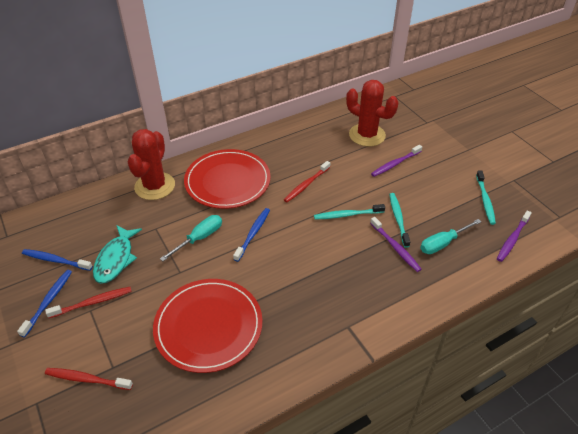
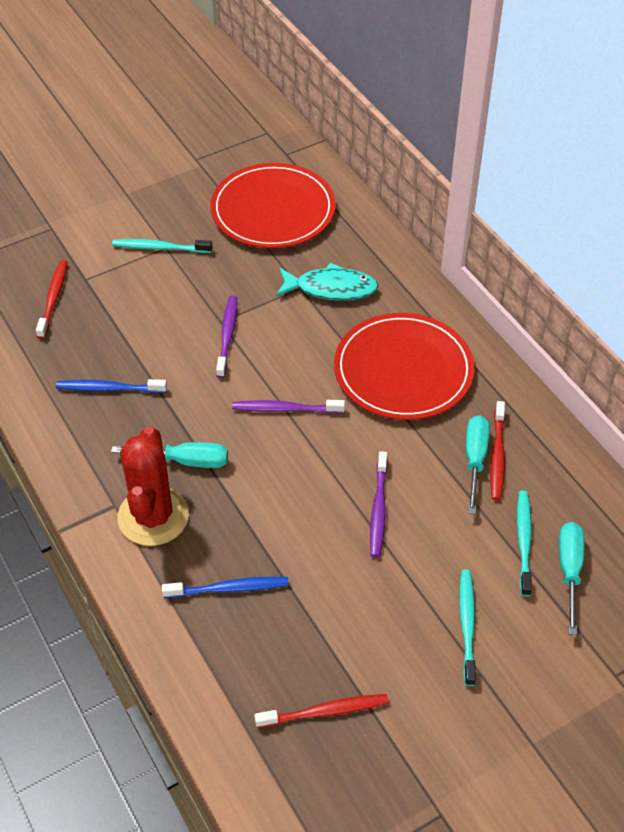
blue toothbrush: [17,270,72,337] [22,249,93,271] [233,208,270,262] = 3 -> [56,379,167,393] [162,577,289,598] = 2
red cactus: [128,129,175,200] [346,80,398,147] = 2 -> [118,426,189,546] = 1
turquoise screwdriver: [160,215,222,261] [420,219,481,254] = 2 -> [111,442,228,468] [466,415,490,514] [559,522,585,635] = 3

